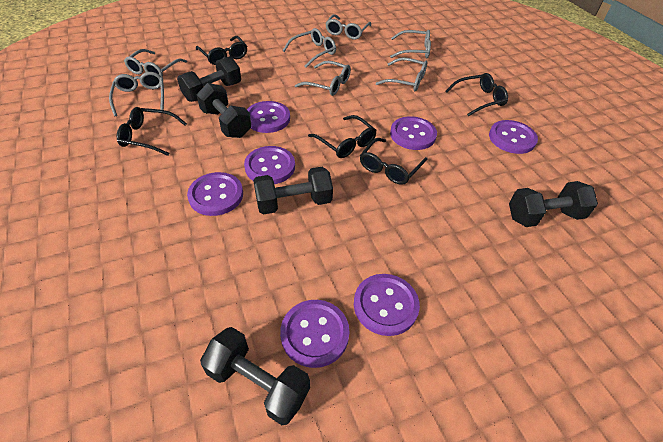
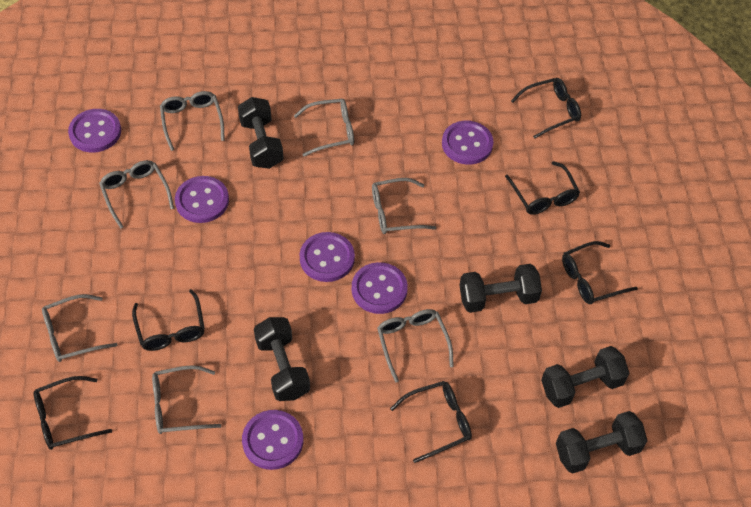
black glasses: [117,107,187,156] [196,36,247,65] [308,115,377,158] [360,138,427,185] [445,73,508,116] = 5 -> [34,376,112,450] [132,289,205,351] [390,381,472,463] [505,161,580,215] [511,78,581,139] [562,241,638,304] = 6
purple button: [187,172,243,216] [244,146,295,184] [247,101,290,133] [280,300,350,368] [354,274,420,336] [390,116,437,150] [489,120,538,154] = 7 -> [68,109,121,153] [175,176,229,223] [242,410,303,470] [299,232,355,282] [352,262,408,314] [442,121,494,165] = 6

